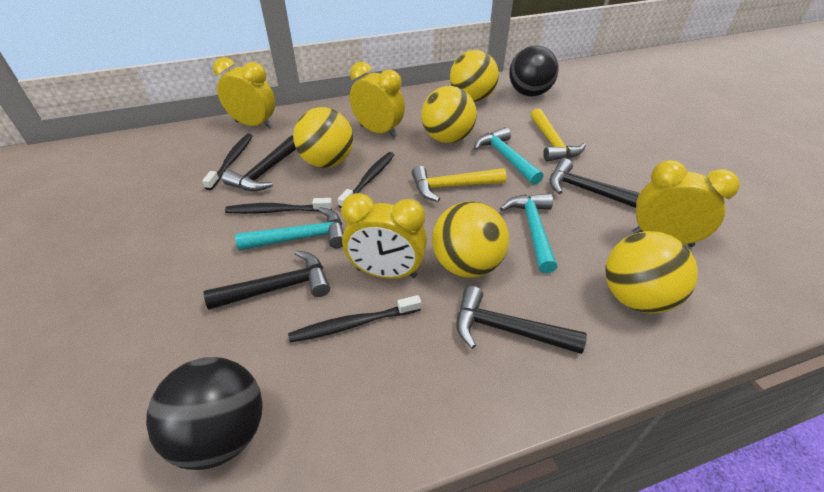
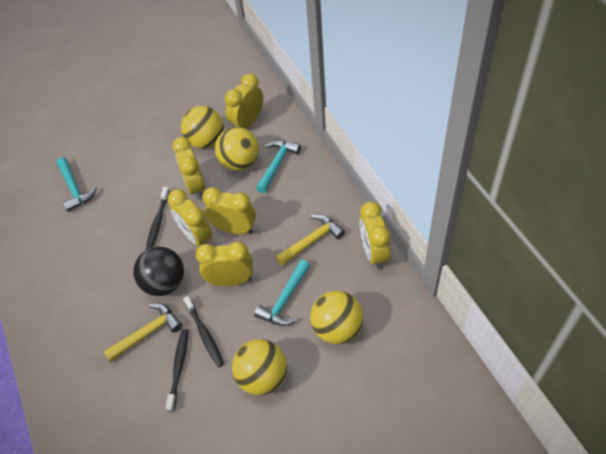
black ball: [146,357,263,470] [509,45,559,97] = 2 -> [133,247,184,296] = 1
black hammer: [204,250,330,310] [222,135,296,191] [456,286,587,354] [550,159,640,208] = 4 -> none = 0
black toothbrush: [202,134,253,190] [225,198,332,214] [288,295,421,343] [338,152,394,208] = 4 -> [146,187,170,250] [166,329,189,412] [183,296,224,367] = 3
yellow ball: [293,107,353,168] [421,86,477,143] [432,201,509,278] [450,50,499,102] [605,231,698,313] = 5 -> [181,106,224,149] [215,127,259,171] [232,339,287,395] [310,291,363,344] = 4
yellow clock: [213,57,275,129] [341,193,427,279] [350,62,405,138] [632,160,739,247] = 4 -> [168,189,212,246] [172,137,205,199] [196,242,253,286] [202,187,256,234] [225,73,263,128] [359,201,391,269] = 6

